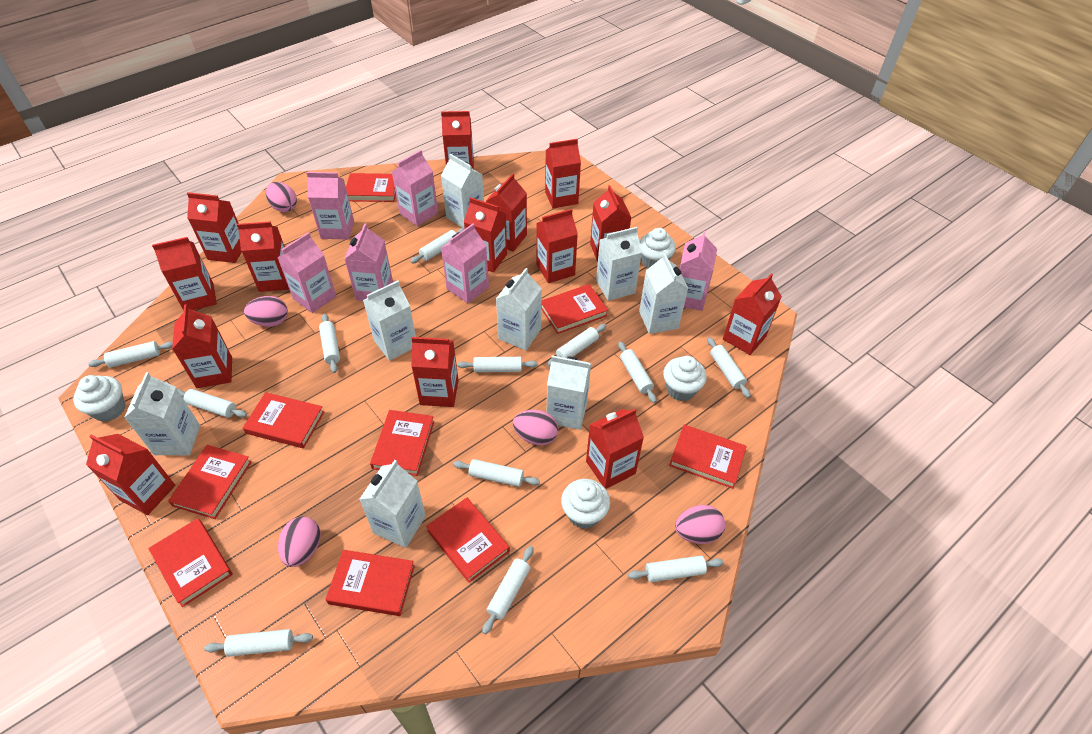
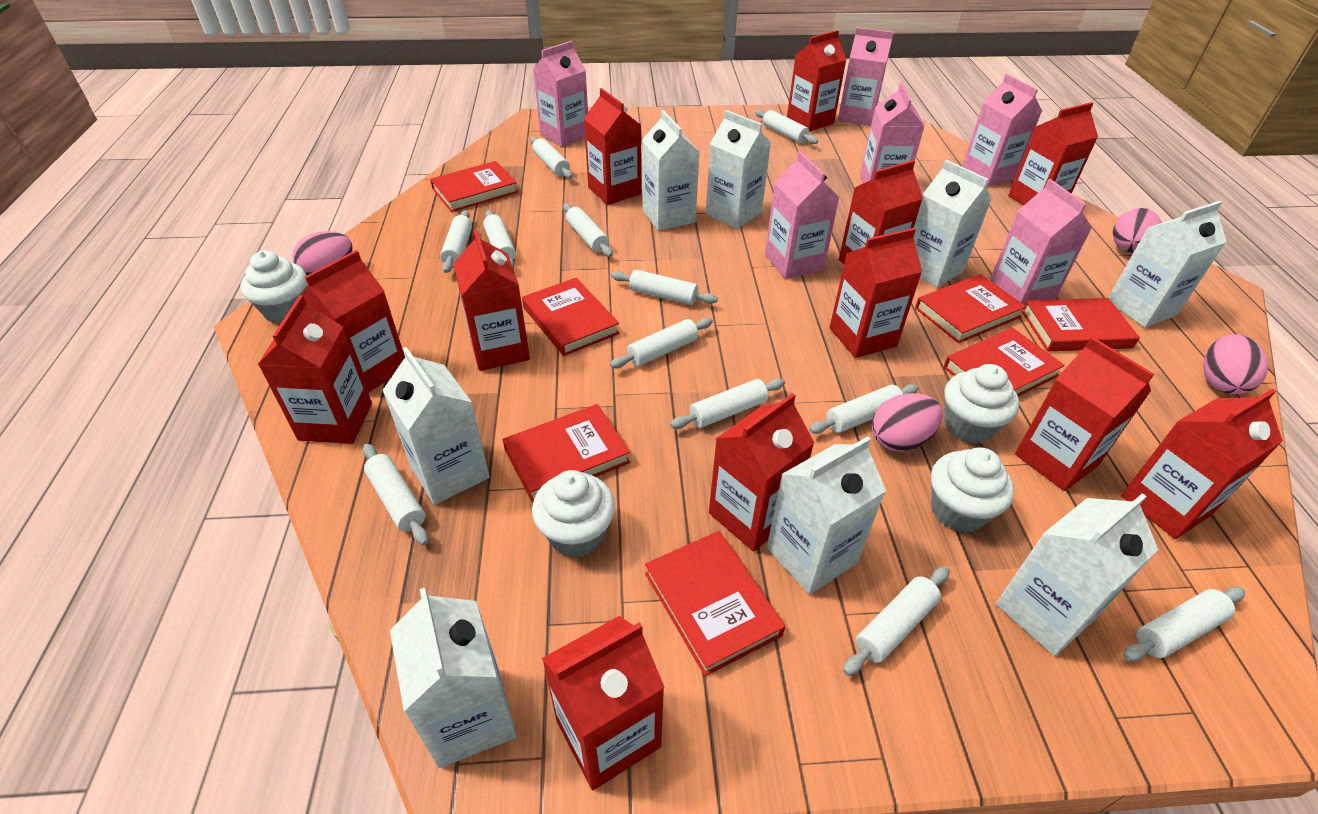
pink egg: [244,296,288,327] [266,182,297,212] [278,517,321,567] [513,410,558,445] [675,505,725,544] = 5 -> [292,231,353,275] [872,393,943,452] [1113,208,1162,253] [1203,334,1268,394] = 4
red book: [148,518,233,607] [168,445,252,519] [243,392,324,448] [325,550,415,616] [346,173,396,202] [370,410,434,476] [426,497,510,583] [541,284,608,334] [669,425,747,489] = 9 -> [430,161,518,212] [503,404,630,502] [522,278,619,356] [645,531,785,676] [915,274,1026,343] [944,327,1065,396] [1021,298,1140,351] = 7
red carton: [86,434,175,515] [152,237,217,311] [172,305,232,388] [187,192,242,263] [237,221,289,292] [411,337,459,407] [441,111,474,169] [464,197,507,272] [486,173,527,252] [536,209,578,283] [545,139,581,208] [586,409,644,489] [590,185,631,262] [723,273,782,355] = 14 -> [258,295,372,444] [301,250,405,393] [453,229,530,371] [542,616,665,790] [584,88,641,205] [709,393,814,552] [787,30,847,132] [829,228,922,358] [839,160,923,264] [1008,102,1098,206] [1015,337,1154,491] [1121,389,1283,539] = 12

